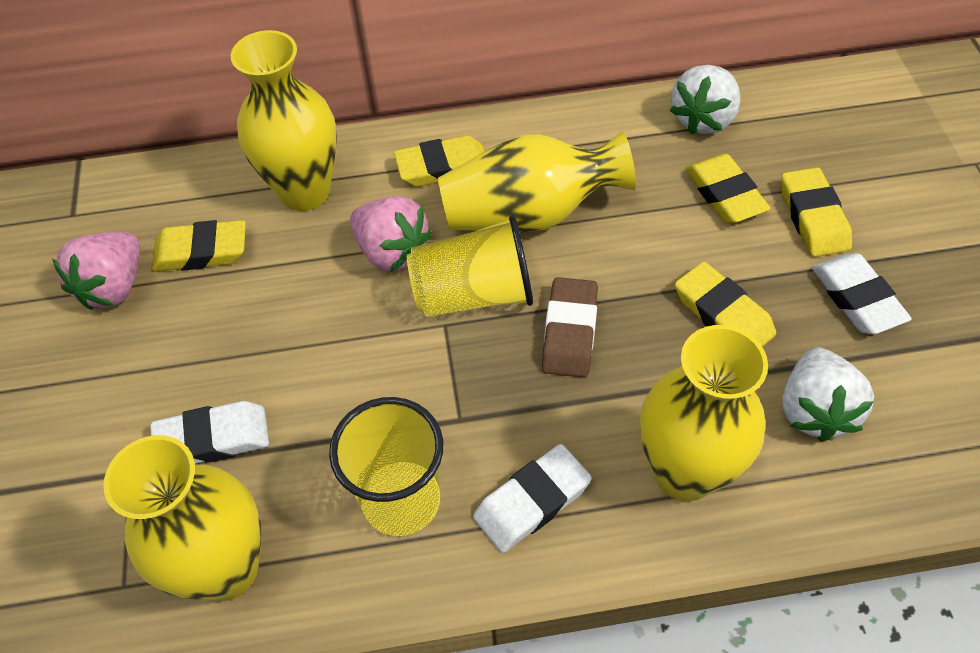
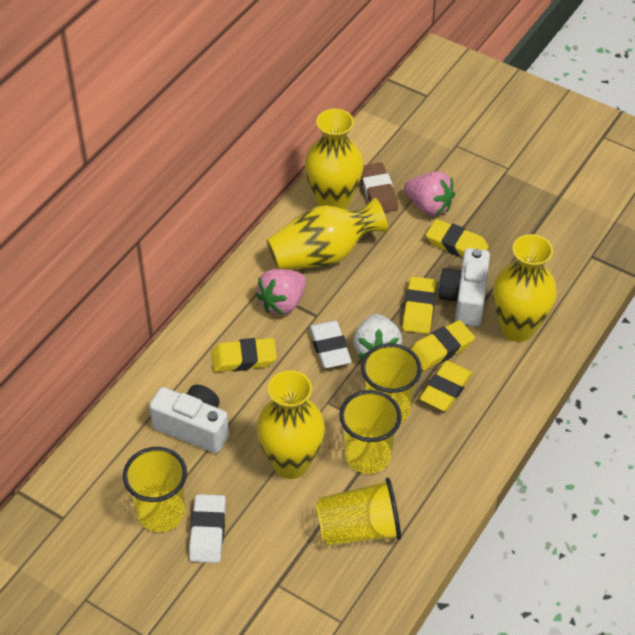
white camera: none = 0 -> [149,384,229,453] [438,248,490,326] = 2
white eraser: [150,401,269,464] [473,444,592,553] [812,253,912,334] = 3 -> [189,494,226,563] [309,321,352,368] = 2
white strawberry: [670,65,741,135] [782,347,874,442] = 2 -> [353,314,402,358] = 1
yellow cup: [329,397,443,536] [407,215,533,317] = 2 -> [123,447,187,532] [316,477,401,546] [339,390,402,474] [361,343,422,423] = 4

